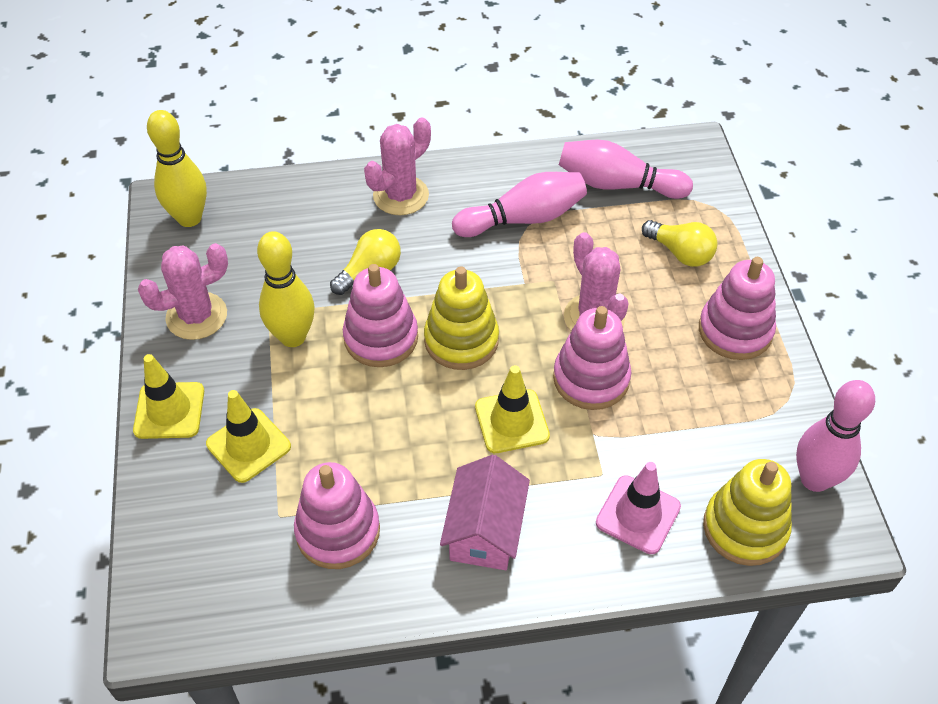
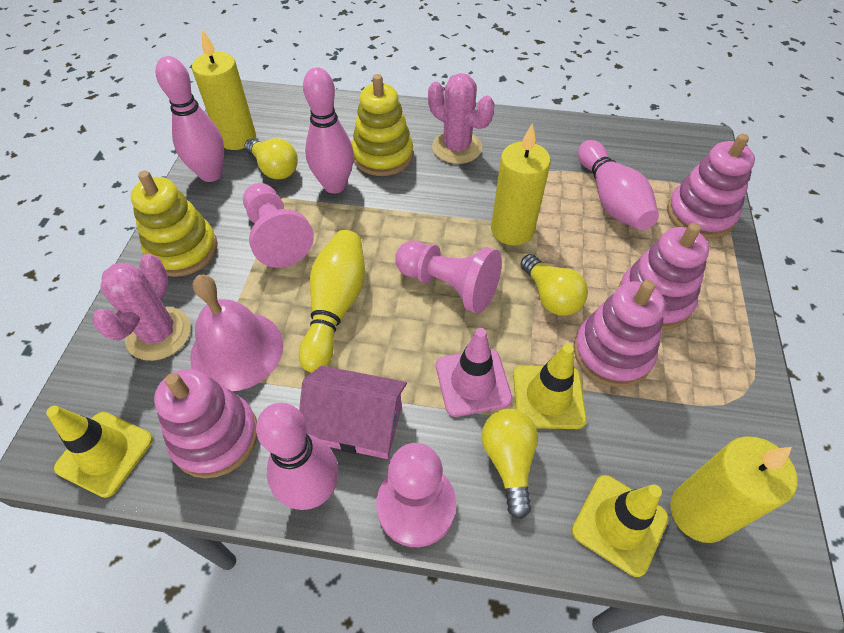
pink bell: none = 0 -> [190,274,283,391] = 1
pink bowling pin: [452,172,587,237] [559,140,693,199] [796,380,875,492] = 3 -> [156,56,224,182] [256,403,338,510] [303,67,354,194] [578,140,659,230] = 4
pink cactus: [138,243,228,340] [364,117,431,215] [564,232,629,331] = 3 -> [92,254,191,361] [428,73,494,164] = 2
pink pawn: none = 0 -> [243,183,314,268] [376,443,456,547] [395,241,502,314] = 3
yellow bowling pin: [147,110,207,227] [257,231,315,347] = 2 -> [299,230,365,373] = 1
yellow candle: none = 0 -> [192,30,256,150] [491,123,551,246] [670,436,797,543] = 3
yellow light bulb: [330,229,401,295] [642,220,718,267] = 2 -> [244,138,298,179] [482,409,538,519] [520,254,588,316] = 3

